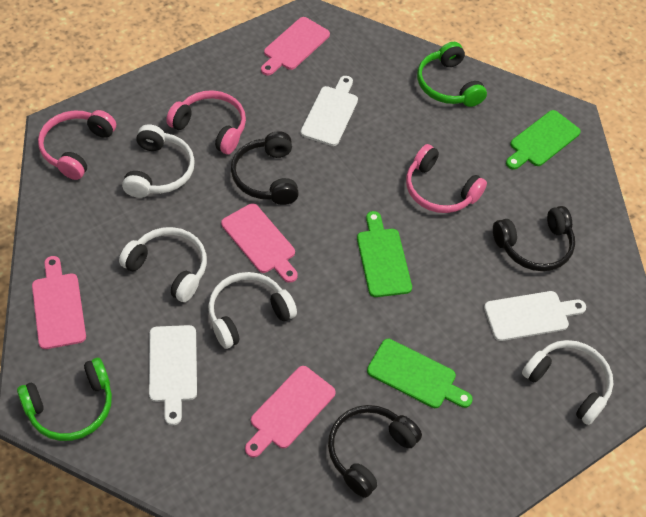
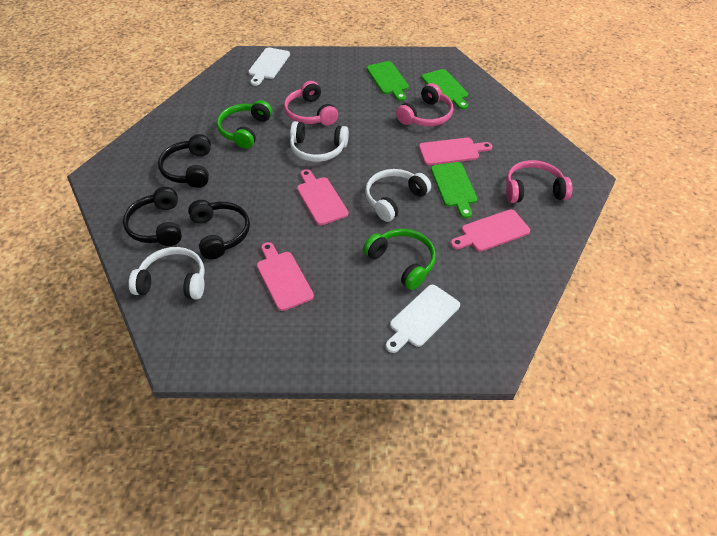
white cutting board: [149,325,197,425] [301,76,358,146] [484,291,586,341] = 3 -> [248,47,290,86] [386,285,460,353] = 2
white headphones: [119,227,207,302] [122,124,195,198] [208,272,297,349] [522,340,613,425] = 4 -> [129,247,205,300] [290,121,349,162] [365,169,431,222] = 3

